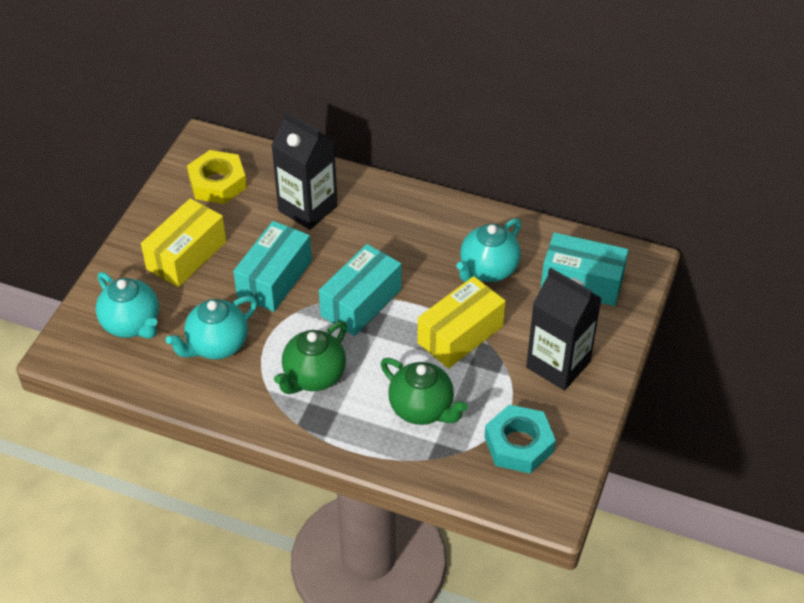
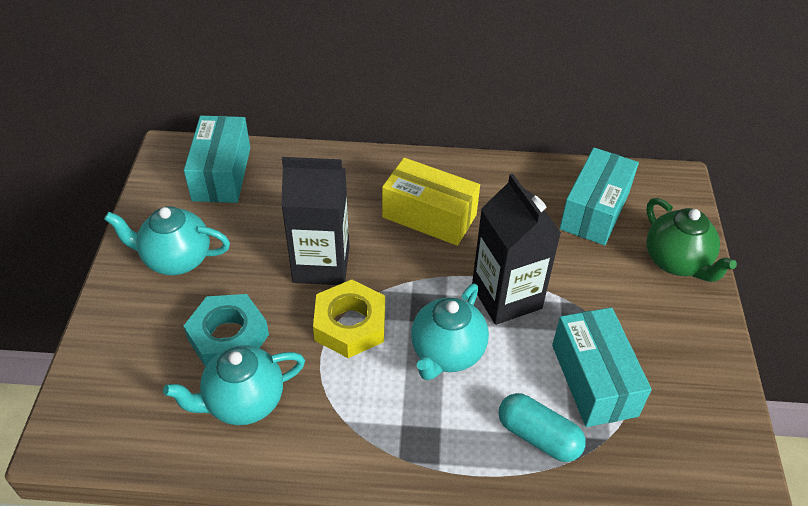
green teapot: [274,321,347,394] [381,358,468,425] = 2 -> [646,198,737,282] = 1
turquoise capsule: none = 0 -> [498,393,586,462] = 1
yellow box: [141,198,226,287] [417,276,506,368] = 2 -> [382,158,480,246] = 1

